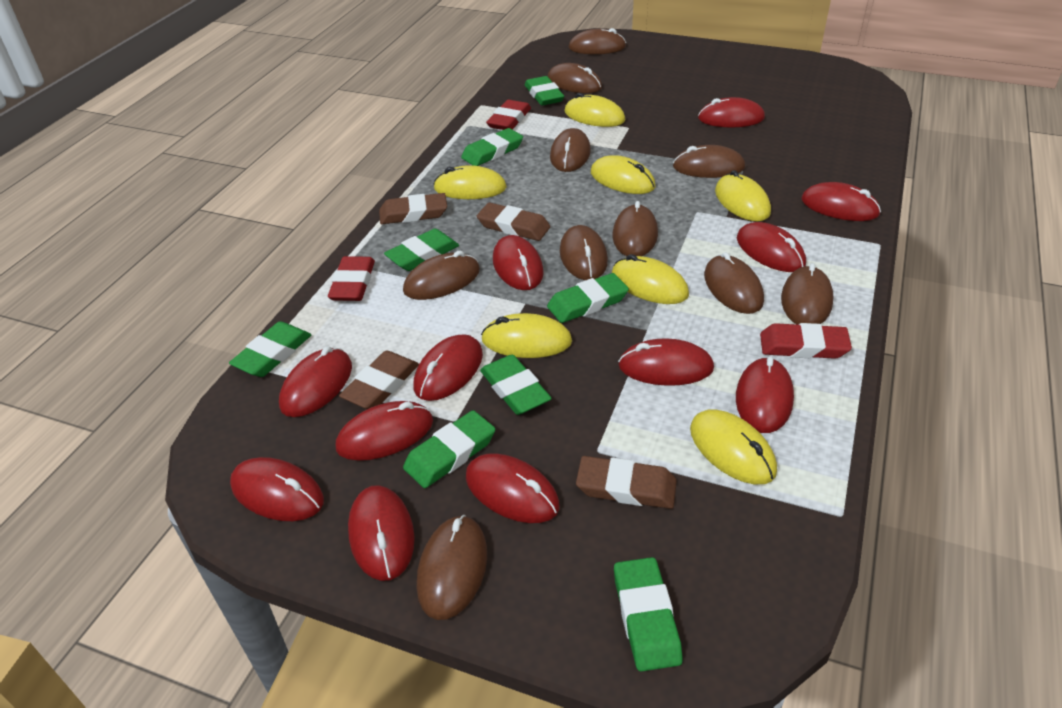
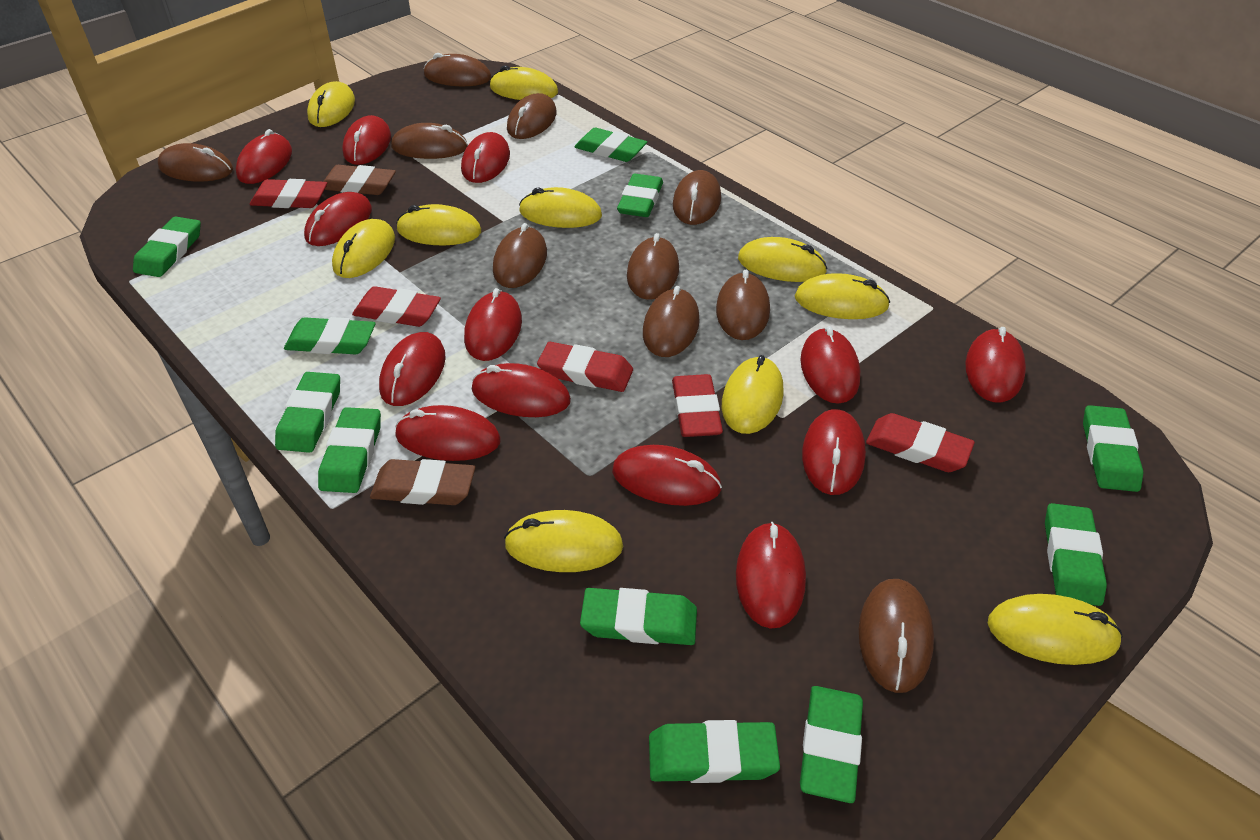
brown eraser: [339,350,419,409] [379,193,447,224] [477,202,550,241] [576,456,677,509] = 4 -> [323,165,396,195] [370,459,475,505] = 2
green eraser: [229,321,311,377] [384,228,459,271] [403,410,495,488] [461,128,523,166] [480,354,552,415] [524,76,564,106] [547,273,629,323] [614,557,683,672] = 8 -> [133,216,201,277] [275,372,340,453] [284,317,376,354] [318,407,381,493] [575,128,647,162] [580,588,697,645] [617,174,663,217] [649,720,780,783] [800,686,863,803] [1045,503,1107,606] [1083,405,1143,492] = 11
red eraser: [328,256,375,301] [486,100,531,130] [760,323,852,359] = 3 -> [250,179,327,208] [352,286,441,327] [537,342,633,392] [672,374,723,437] [866,413,975,472] = 5
red mouse: [230,457,324,521] [279,346,352,417] [336,401,433,461] [348,485,415,581] [413,334,483,401] [466,453,559,523] [493,235,544,290] [618,338,714,386] [698,97,765,127] [736,356,794,433] [737,222,806,272] [802,182,881,221] = 12 -> [236,129,292,184] [304,192,372,246] [342,115,391,165] [379,332,446,406] [395,405,501,461] [461,132,510,183] [464,288,522,361] [472,363,571,417] [612,445,722,506] [736,522,806,629] [800,326,860,404] [802,409,866,495] [965,327,1026,403] = 13
yellow mouse: [433,165,507,199] [481,313,572,358] [564,93,625,127] [591,155,656,194] [612,254,689,304] [690,409,777,484] [715,170,771,221] = 7 -> [307,81,355,127] [332,219,395,278] [396,204,481,246] [490,65,558,100] [504,510,623,572] [519,187,602,228] [722,355,784,434] [738,237,828,282] [795,273,890,319] [988,594,1123,665] = 10

